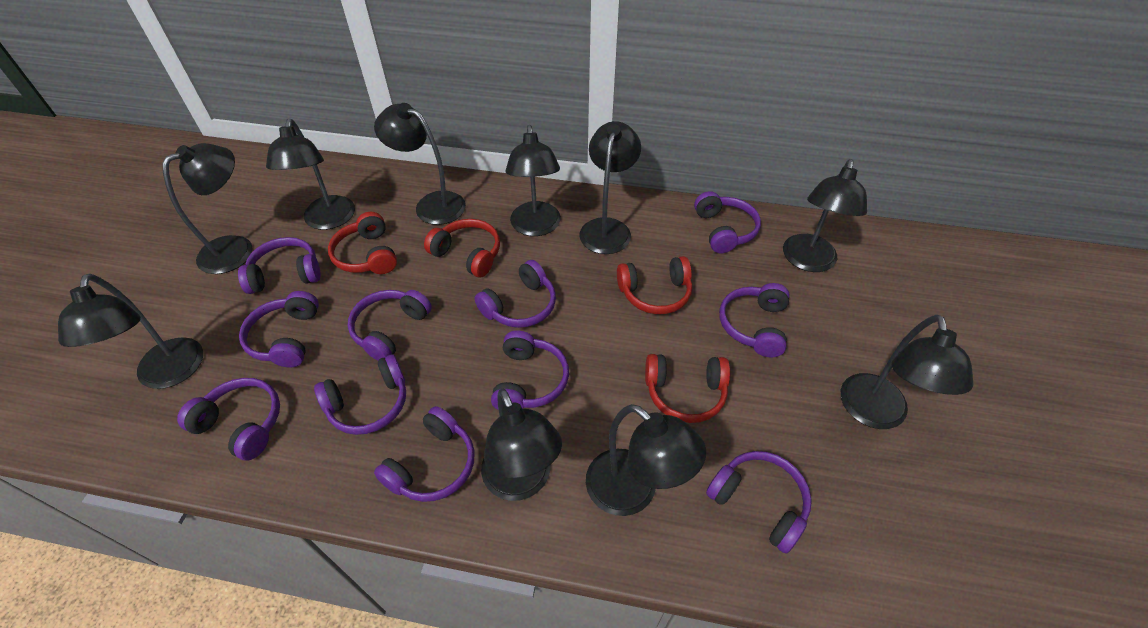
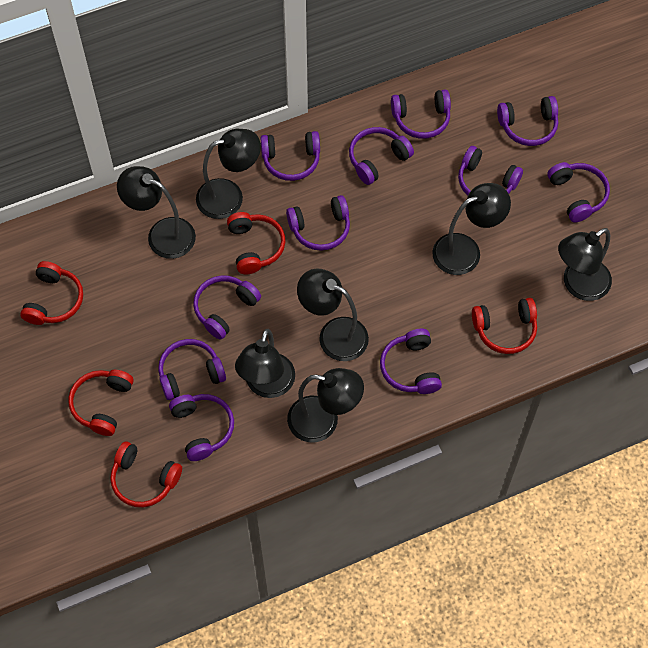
black lamp: [58,274,203,389] [163,143,253,274] [266,118,355,230] [374,103,466,225] [481,388,562,501] [506,125,561,236] [579,121,641,254] [586,404,706,516] [783,159,867,272] [841,314,974,429] = 10 -> [117,166,196,259] [196,129,261,219] [235,329,295,398] [287,368,364,443] [297,268,369,361] [432,183,511,275] [558,228,612,301] = 7
red headphones: [328,212,397,274] [424,219,500,278] [617,256,692,314] [645,354,730,423] = 4 -> [20,261,83,325] [68,370,134,436] [110,442,182,508] [227,212,286,274] [472,298,537,354] = 5

